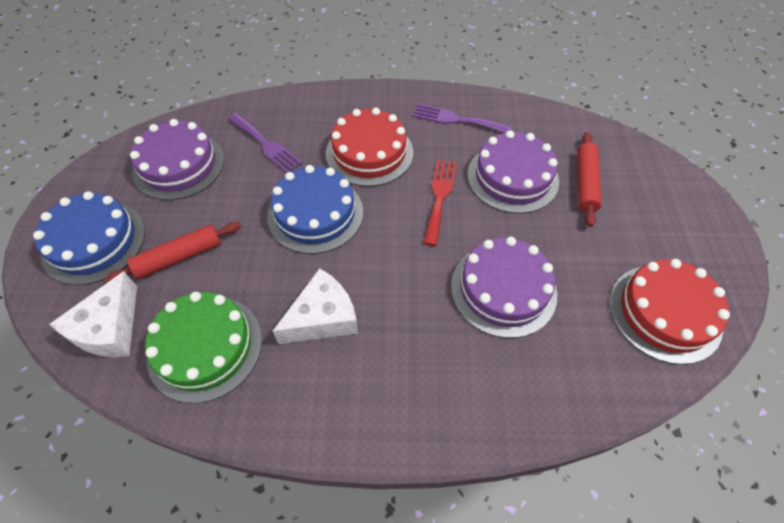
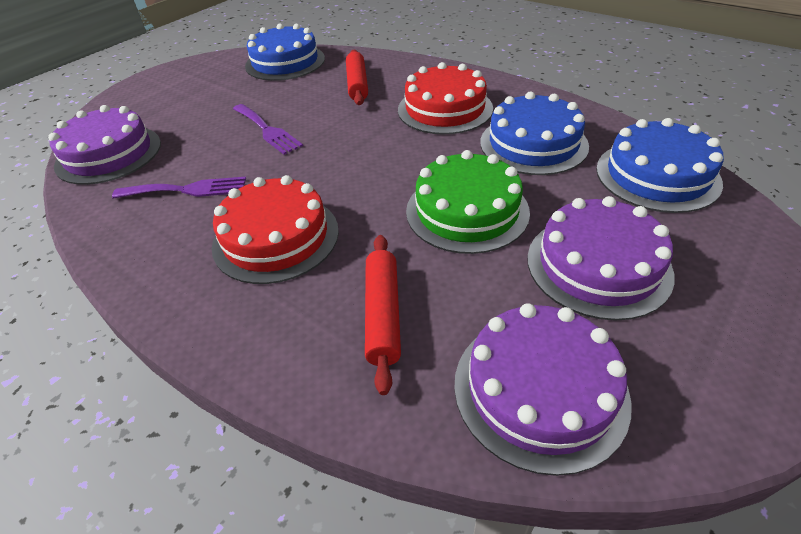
blue cake: [33,191,145,285] [267,165,363,254] = 2 -> [245,24,325,81] [480,92,589,175] [596,118,724,213] = 3
red fork: [424,160,457,246] = 1 -> none = 0
white cheese: [50,271,137,357] [273,268,358,344] = 2 -> none = 0

